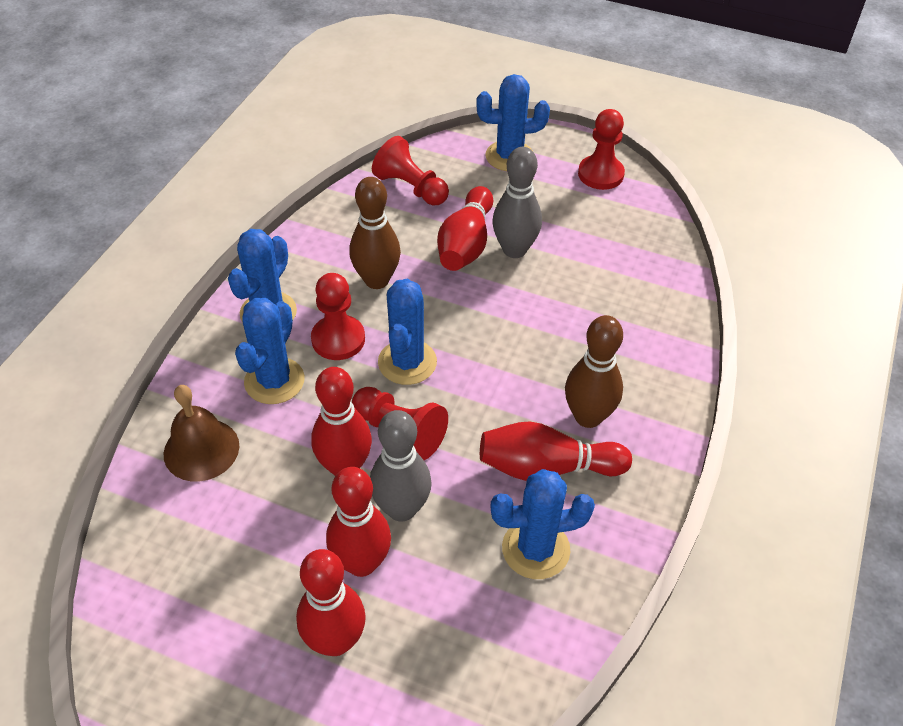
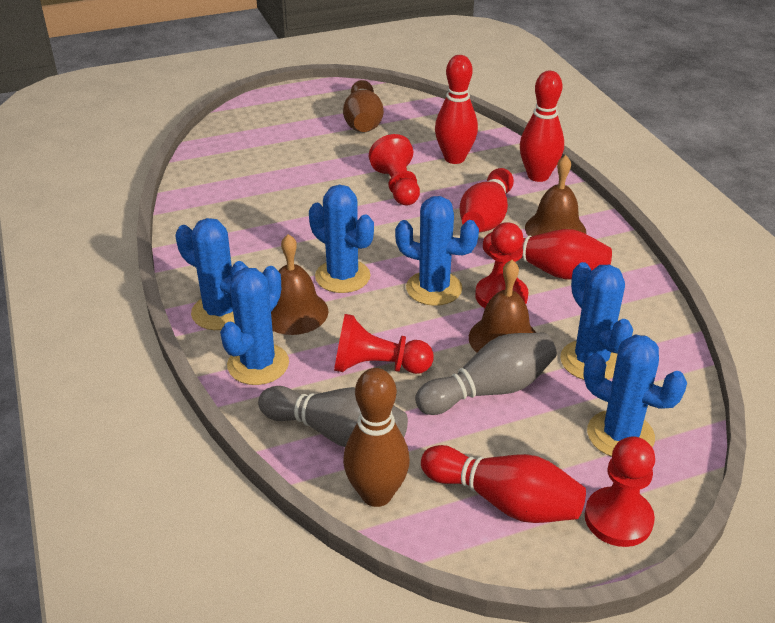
blue cactus: [228,229,297,323] [235,298,305,404] [378,279,437,385] [476,74,550,171] [490,469,595,579] = 5 -> [175,218,248,330] [220,266,289,385] [309,185,374,293] [395,196,479,306] [560,262,633,380] [583,335,687,457] = 6
brown bell: [164,385,239,482] = 1 -> [271,234,328,335] [469,260,536,353] [525,155,586,236] = 3

